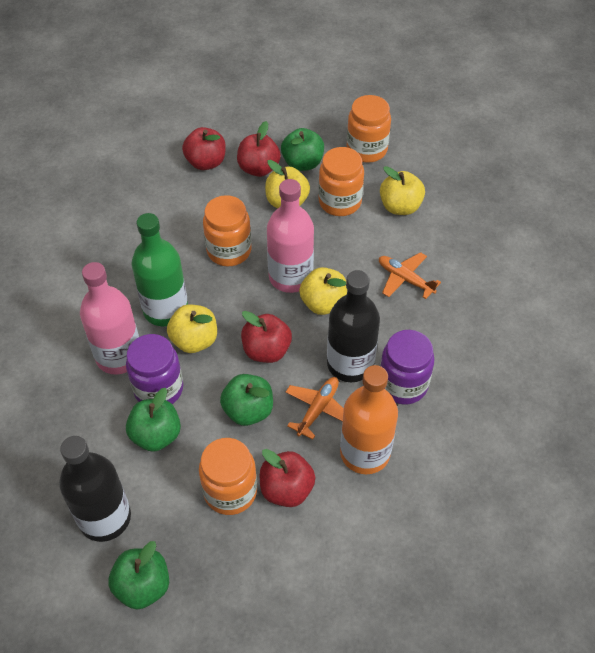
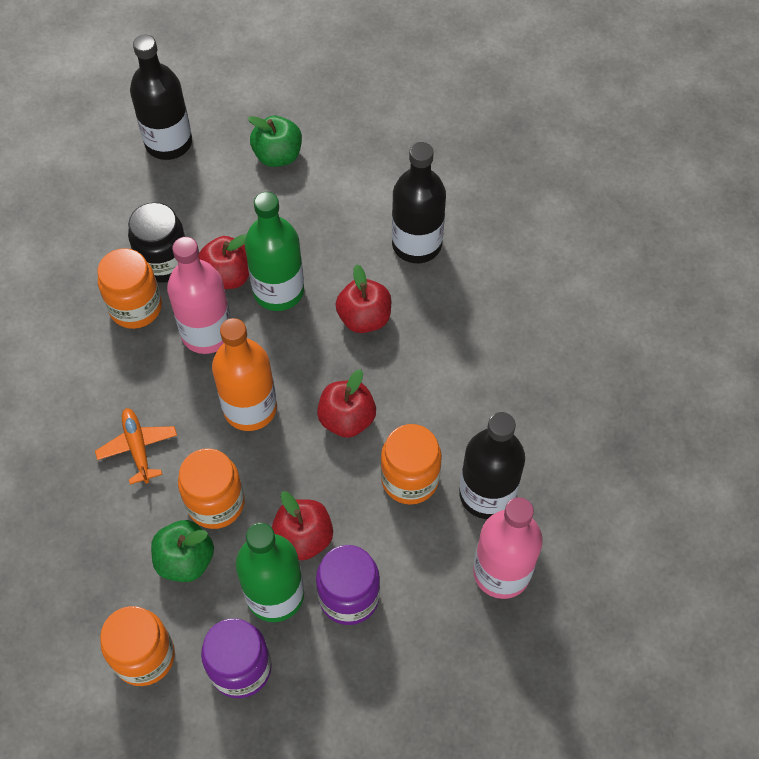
black bottle: [59,436,131,542] [327,270,380,382] = 2 -> [130,34,192,160] [392,142,446,263] [459,412,525,519] = 3
black jar: none = 0 -> [128,202,186,283] = 1
green apple: [109,541,169,609] [126,388,181,452] [220,374,273,426] [281,128,324,171] = 4 -> [151,520,214,582] [248,116,302,167] = 2
green bottle: [131,213,188,326] = 1 -> [236,523,304,622] [245,192,304,311] = 2
orange plane: [286,377,344,440] [379,252,441,299] = 2 -> [95,408,177,485] = 1
yellow apple: [167,304,217,353] [265,160,310,208] [299,267,347,315] [380,166,425,215] = 4 -> none = 0

